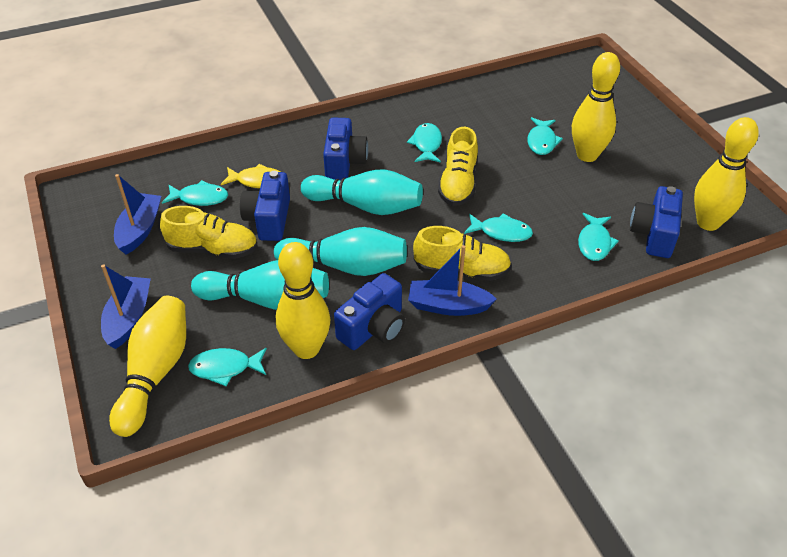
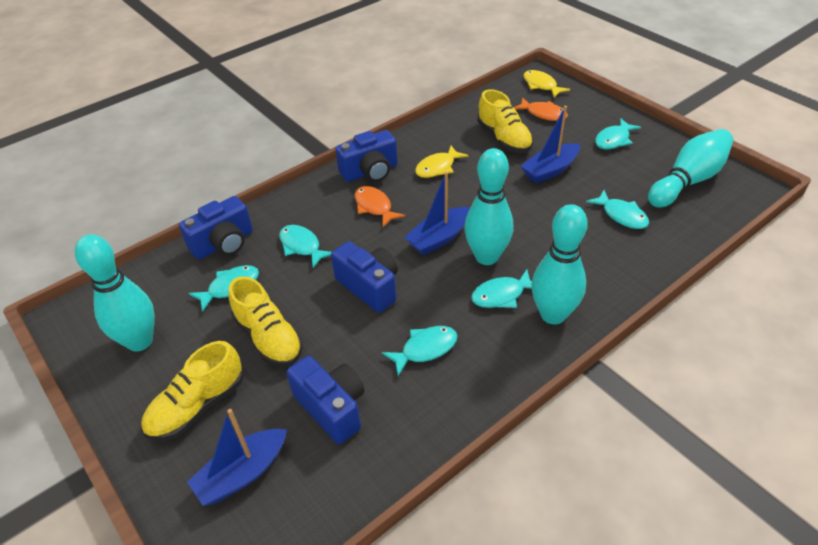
orange fish: none = 0 -> [355,186,405,227] [513,97,568,121] = 2
turquoise bowling pin: [191,260,329,310] [274,227,407,276] [301,169,423,215] = 3 -> [75,234,155,352] [464,148,513,265] [531,204,588,324] [648,129,733,208] = 4
yellow bowling pin: [109,296,186,437] [276,242,330,359] [572,52,620,162] [694,117,759,231] = 4 -> none = 0
yellow fish: [221,164,280,188] = 1 -> [415,146,469,178] [523,70,570,98] = 2

